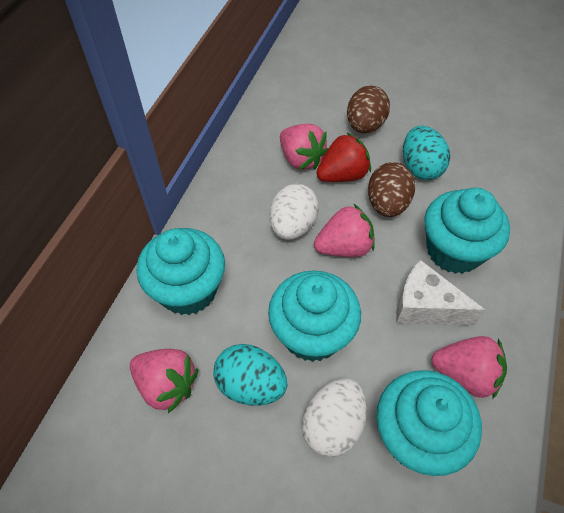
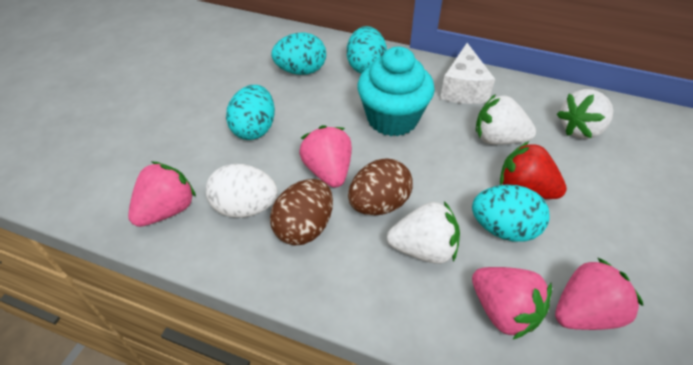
turquoise cupcake: [137,228,225,315] [268,270,361,362] [376,370,482,476] [425,187,510,274] = 4 -> [357,47,435,136] = 1
turquoise egg: [213,344,287,406] [403,126,450,180] = 2 -> [226,85,275,140] [271,33,326,75] [347,26,387,74] [472,185,550,242] = 4
white egg: [270,184,319,240] [302,378,367,457] = 2 -> [206,164,278,218] = 1
white strawberry: none = 0 -> [387,201,460,264] [476,94,536,145] [557,89,613,139] = 3

